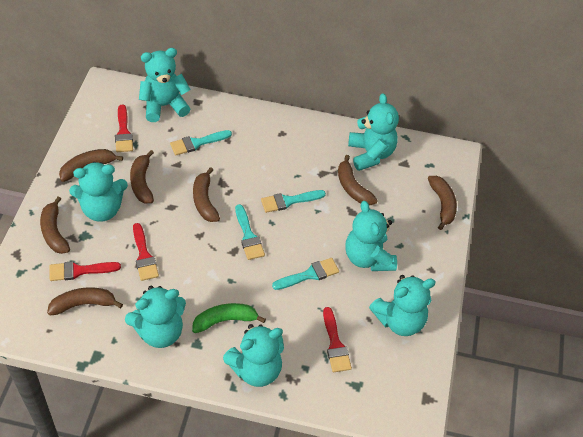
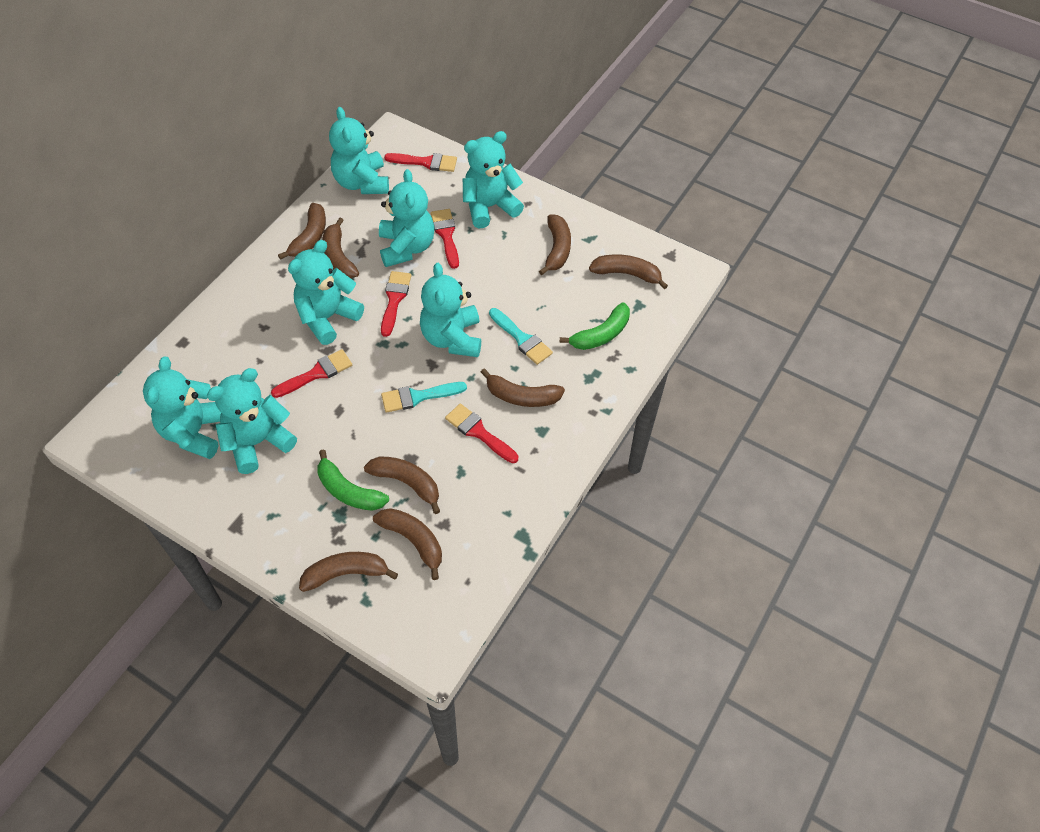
brown banana: [40,197,70,254] [47,287,123,316] [59,149,123,182] [130,150,154,203] [193,167,220,222] [338,155,378,206] [428,176,457,230] = 7 -> [278,203,326,260] [299,552,398,592] [322,218,359,278] [364,456,440,514] [373,508,442,580] [481,368,565,407] [539,215,571,275] [589,254,668,289] = 8
green banana: [192,303,266,333] = 1 -> [317,449,389,511] [560,302,630,350] = 2
red brush: [50,261,121,281] [115,105,133,152] [133,223,159,281] [323,307,352,372] = 4 -> [271,349,352,398] [381,271,411,337] [384,153,457,172] [431,209,459,269] [445,404,518,463] = 5
turquoise brush: [170,130,232,155] [235,204,265,260] [261,190,326,213] [272,258,339,290] = 4 -> [381,382,467,413] [489,308,553,365] = 2

